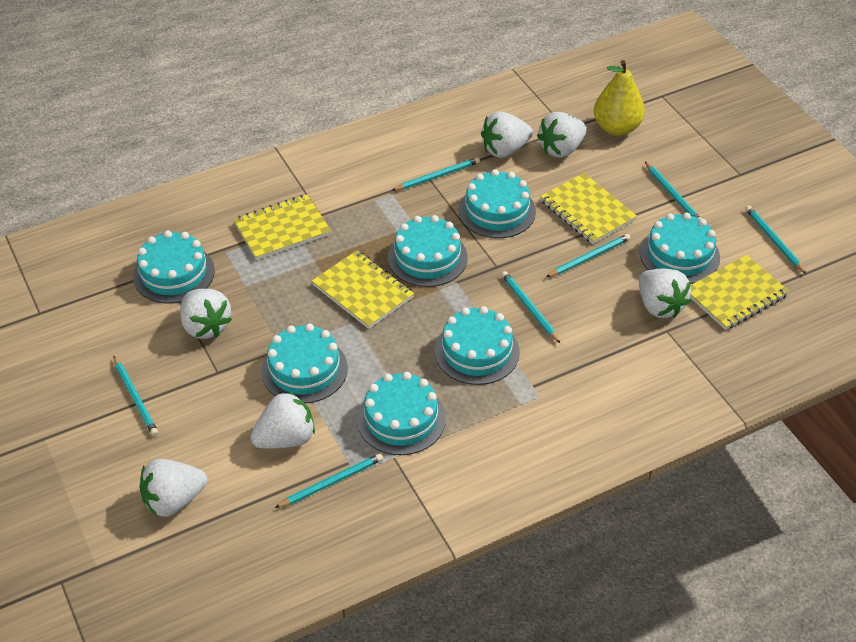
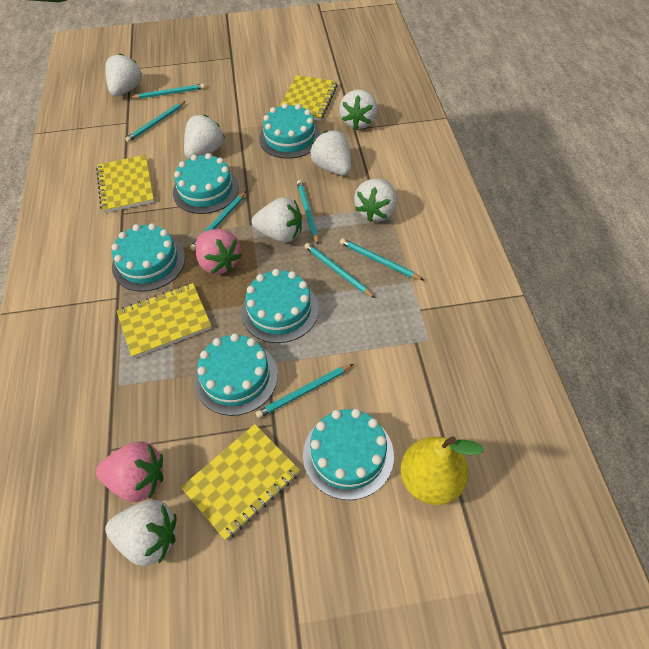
pink strawberry: none = 0 -> [96,441,163,502] [195,229,242,274] = 2
turquoise cake: [133,230,215,304] [261,324,348,404] [357,372,446,455] [388,215,468,287] [434,306,520,385] [459,169,536,238] [640,213,720,284] = 7 -> [111,223,185,292] [173,153,239,214] [194,333,278,416] [241,269,319,343] [259,103,321,159] [303,409,394,500] = 6
white strawberry: [140,459,207,517] [180,289,232,339] [251,392,315,449] [481,111,533,158] [537,112,587,158] [639,269,691,318] = 6 -> [105,53,142,96] [105,500,176,566] [184,114,225,159] [252,197,302,242] [310,131,351,175] [339,89,377,130] [354,178,397,222] = 7

